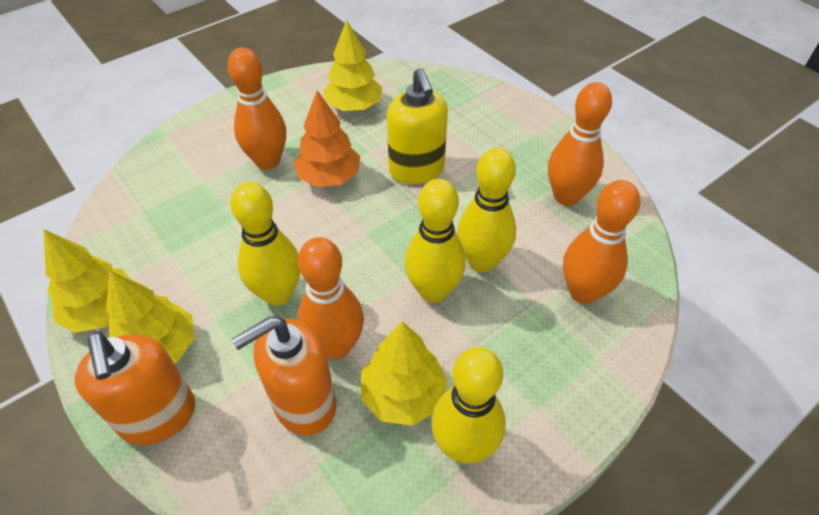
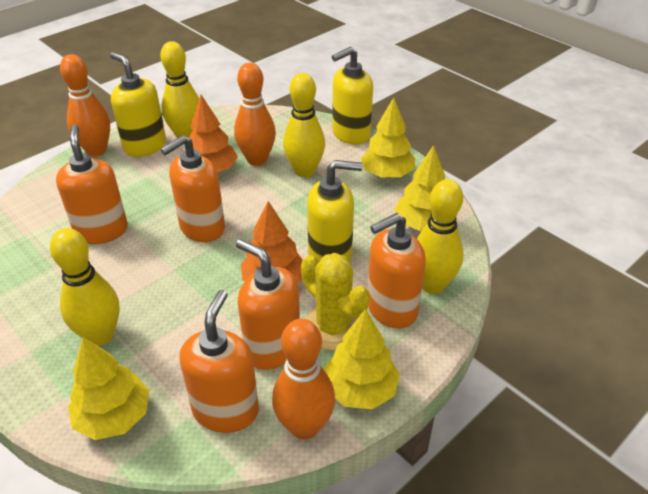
orange bowling pin: [228,47,286,170] [298,237,364,359] [548,82,612,206] [563,180,641,304] = 4 -> [60,54,110,156] [234,63,276,166] [272,319,335,440] = 3
orange soap dispenser: [75,332,196,445] [232,316,336,436] = 2 -> [56,125,128,244] [160,135,225,242] [180,290,259,433] [236,239,300,370] [367,213,426,328] = 5
orange tree: [294,90,360,187] = 1 -> [189,95,238,173] [241,201,303,283] = 2
yellow cactus: none = 0 -> [301,253,370,351] = 1
yellow soap dispenser: [387,68,448,184] = 1 -> [110,52,166,157] [307,160,363,262] [332,47,373,144] = 3

